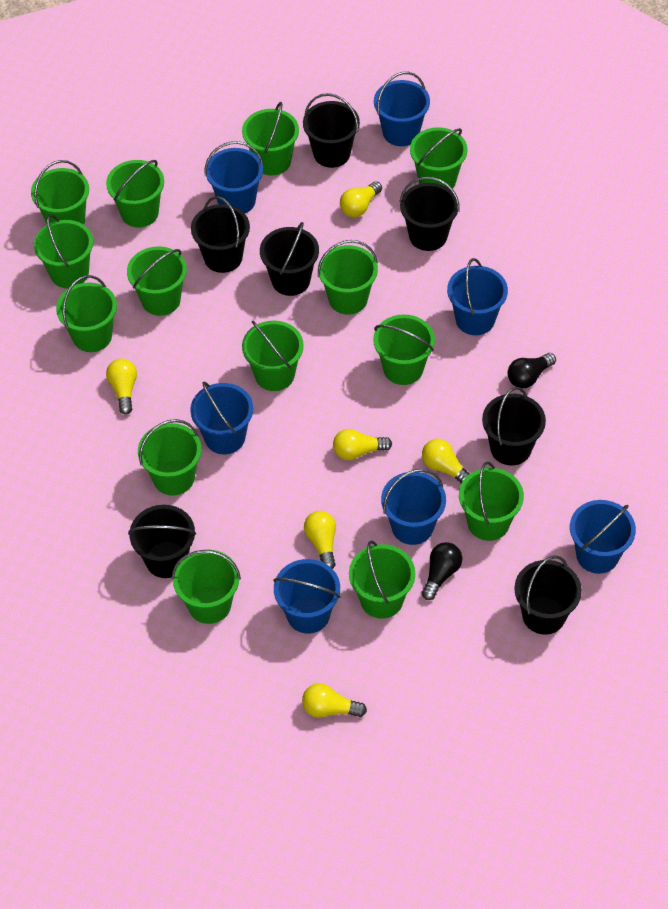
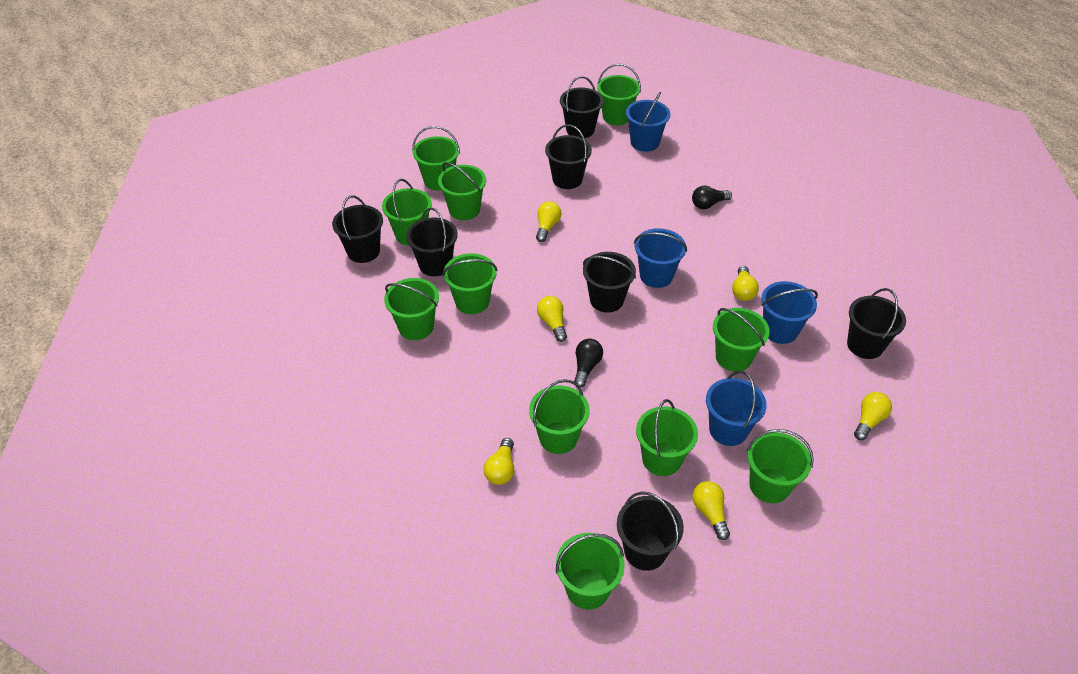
blue bucket: [190,381,253,454] [205,141,264,213] [273,559,341,634] [374,72,430,146] [381,469,446,545] [447,258,508,335] [570,500,636,574] = 7 -> [626,92,670,152] [634,228,687,288] [706,371,767,446] [761,281,818,344] = 4
green bucket: [31,160,89,225] [34,214,93,288] [56,275,117,352] [106,160,164,227] [127,246,187,316] [138,419,202,496] [172,549,241,624] [242,102,299,175] [242,321,304,391] [318,240,378,315] [349,540,415,619] [373,314,435,385] [410,127,468,189] [459,462,524,541] = 14 -> [382,179,432,245] [384,278,439,340] [412,126,460,190] [438,162,486,220] [443,253,498,314] [529,379,590,454] [556,533,625,610] [597,64,641,125] [636,399,698,476] [713,308,770,372] [747,429,814,503] = 11

